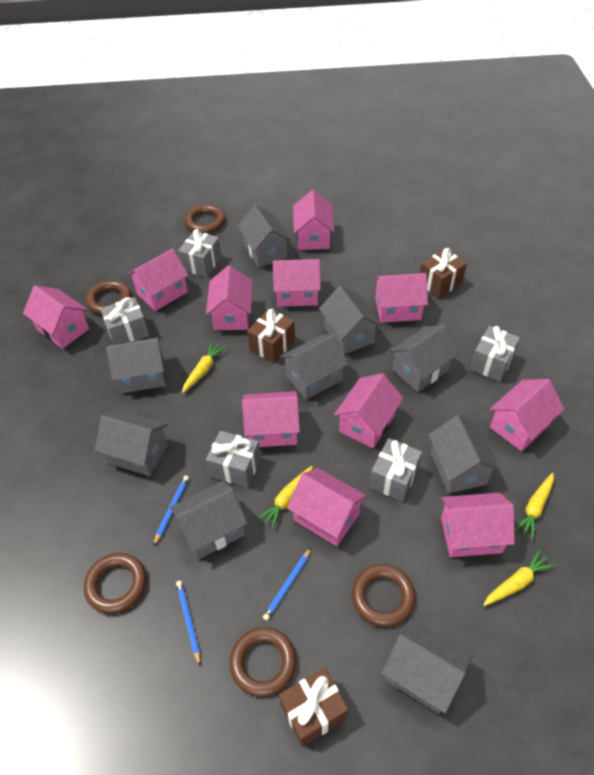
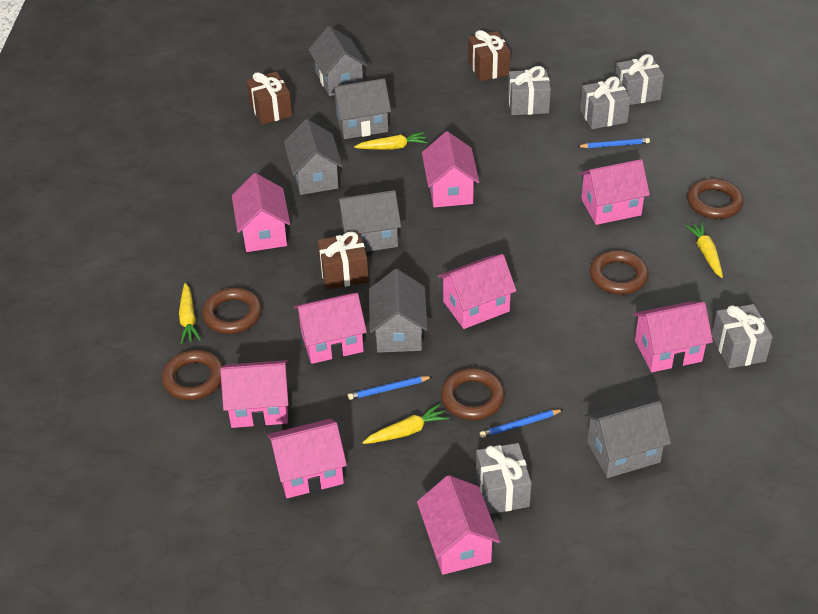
grey house: [95,410,168,476] [106,337,166,393] [170,481,248,560] [238,205,291,267] [280,334,349,400] [319,286,382,355] [382,618,473,714] [389,325,459,392] [429,415,500,493] = 9 -> [284,119,343,195] [308,26,368,96] [331,78,391,139] [337,190,401,252] [369,269,428,353] [584,398,671,478] = 6
pink house: [23,286,89,349] [127,249,188,311] [206,265,253,330] [242,391,300,447] [273,259,321,307] [287,468,367,546] [293,190,334,250] [334,373,404,448] [374,273,428,323] [441,493,515,557] [490,379,564,451] = 11 -> [220,360,289,428] [232,173,290,252] [267,419,347,498] [294,293,367,364] [417,475,500,575] [422,131,479,208] [438,254,516,329] [579,159,650,225] [633,302,713,372] = 9

